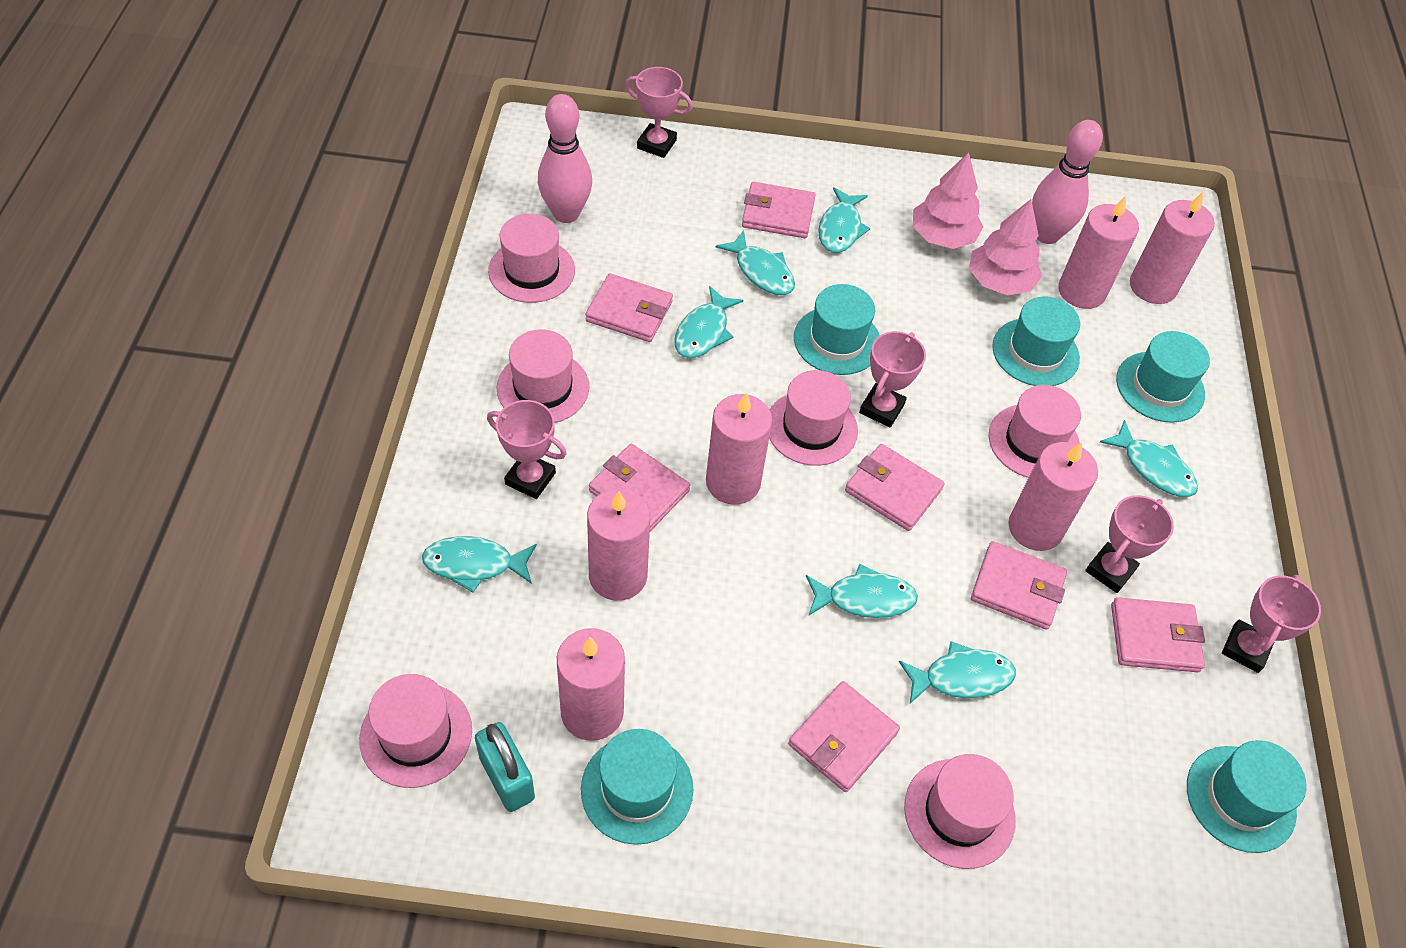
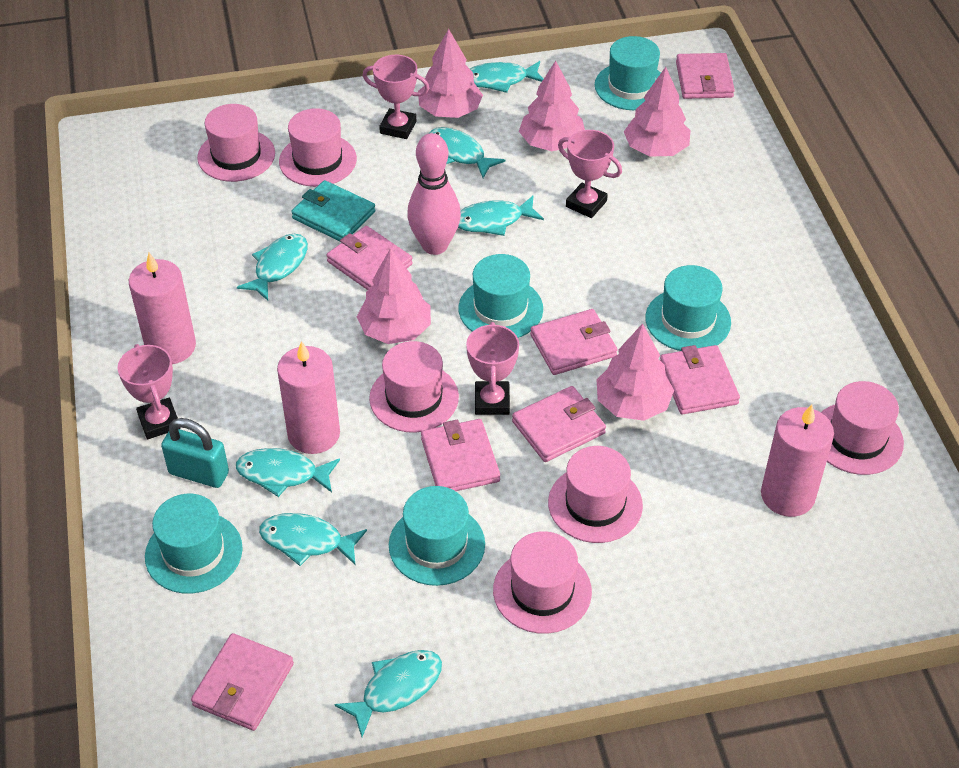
pink bowling pin: [538,94,592,223] [1032,120,1103,244] = 2 -> [407,133,461,255] = 1
pink candle: [557,628,625,741] [587,489,650,601] [706,392,772,505] [1008,442,1098,551] [1058,196,1139,309] [1130,192,1215,304] = 6 -> [129,253,196,364] [277,341,340,454] [761,404,834,517] = 3
pink tree: [913,152,983,249] [969,199,1042,295] = 2 -> [357,248,431,344] [418,29,483,118] [519,61,585,151] [597,323,674,421] [624,67,691,157] = 5
pink trophy: [487,400,567,499] [625,67,693,158] [859,331,926,427] [1085,495,1174,593] [1222,575,1321,673] = 5 -> [117,344,181,439] [362,55,429,139] [466,322,519,415] [558,130,622,218] = 4
turquoise wallet: none = 0 -> [291,180,376,241] = 1

